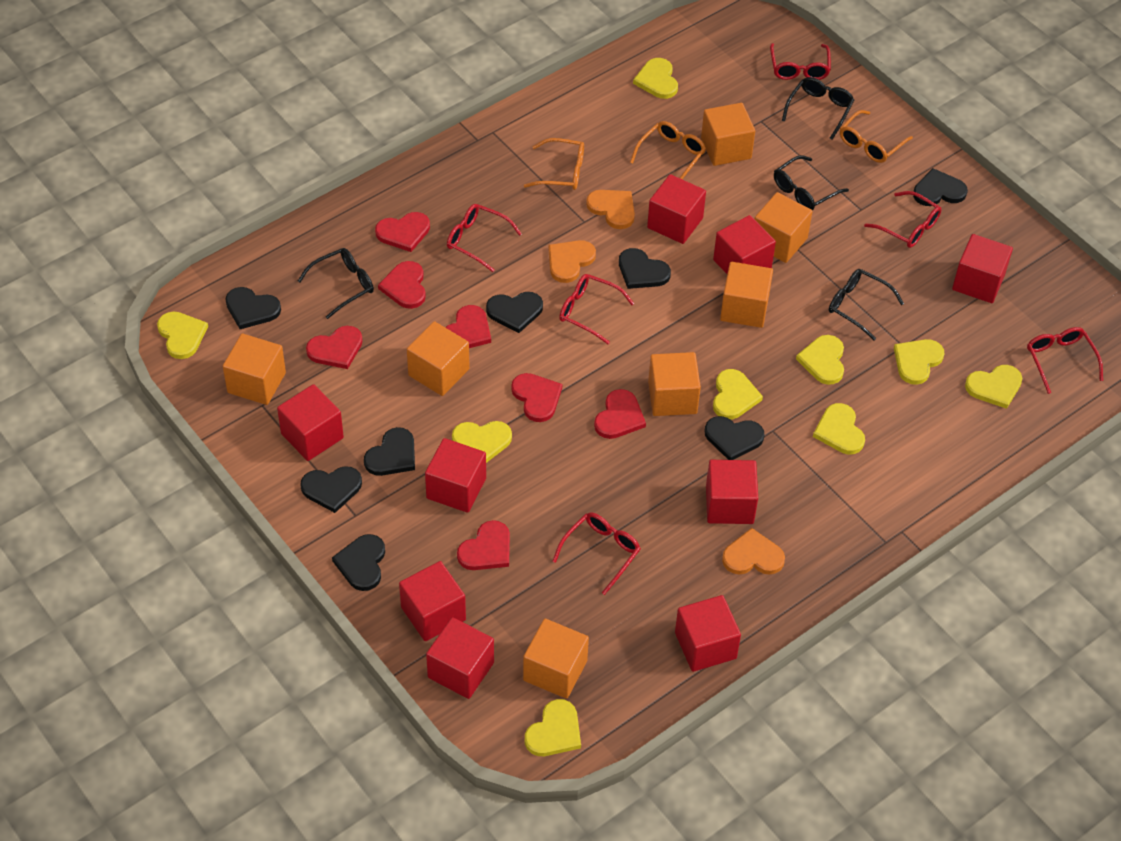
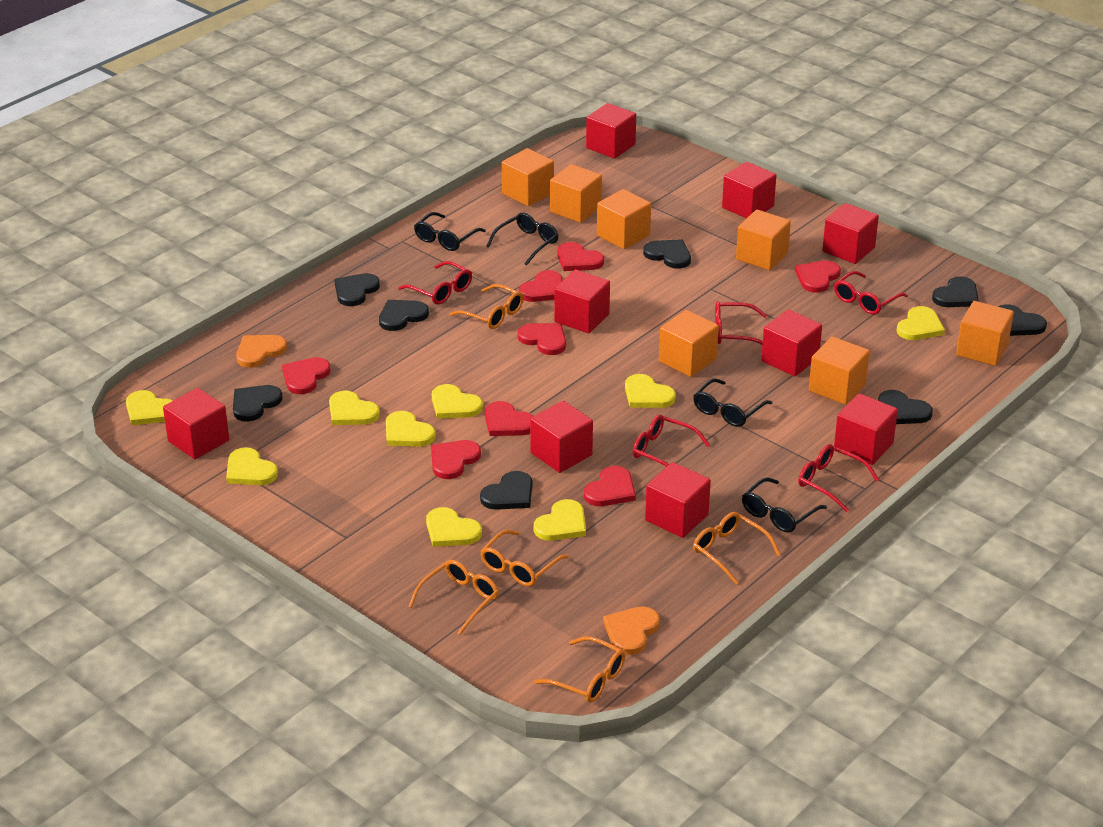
orange glasses: [524,138,584,190] [630,121,706,179] [840,110,913,163] = 3 -> [408,560,499,635] [449,284,523,329] [480,530,569,586] [534,636,625,703] [693,512,781,584] = 5
orange heart: [548,240,596,283] [586,190,635,229] [722,528,785,575] = 3 -> [236,335,287,368] [603,606,660,655] = 2
red glasses: [447,204,522,272] [553,513,641,595] [559,274,634,344] [770,43,831,80] [864,191,942,248] [1027,327,1103,394] = 6 -> [398,261,472,305] [633,414,710,467] [715,301,767,345] [798,444,879,512] [834,271,908,314] = 5
red heart: [306,326,363,369] [375,212,430,252] [378,261,426,309] [445,305,491,348] [457,520,510,570] [511,373,562,422] [594,389,646,439] = 7 -> [282,357,331,394] [431,440,481,479] [485,401,533,436] [517,323,566,355] [519,270,563,302] [557,242,604,271] [584,466,636,506] [795,260,841,293] = 8

